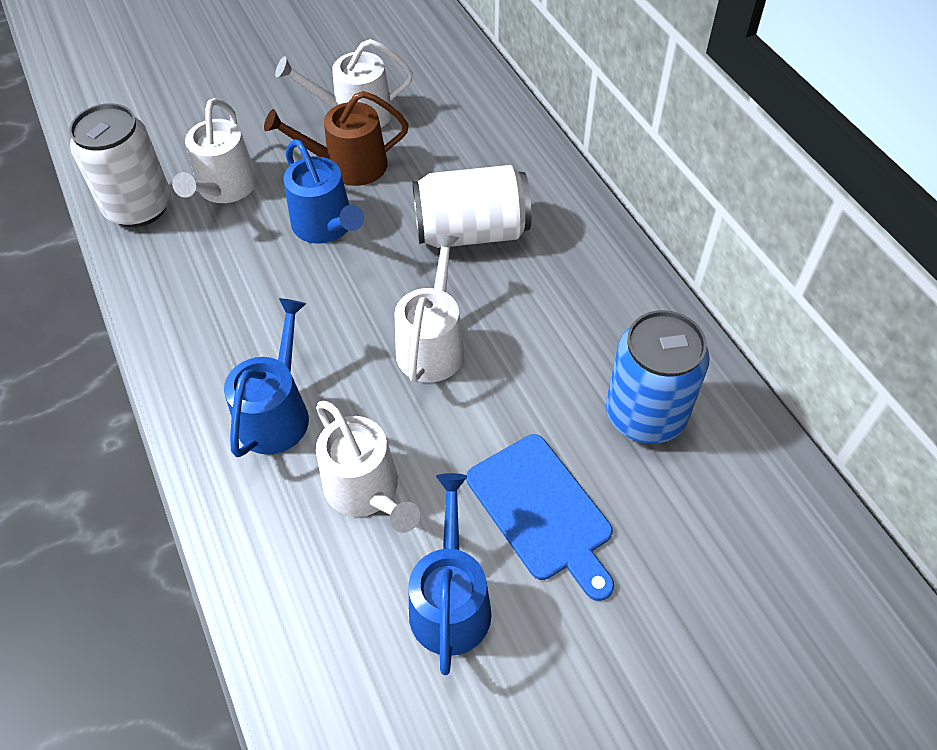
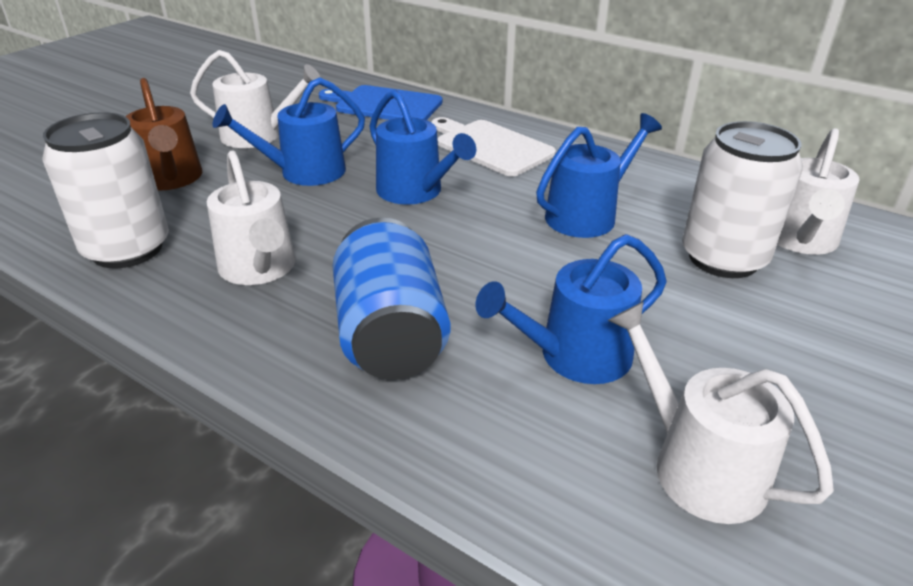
blue watering can: [224,298,309,457] [283,139,364,244] [408,473,492,675] = 3 -> [213,77,365,186] [369,90,476,205] [476,234,667,384] [536,113,662,238] = 4
white cutting board: none = 0 -> [431,117,556,177] = 1

